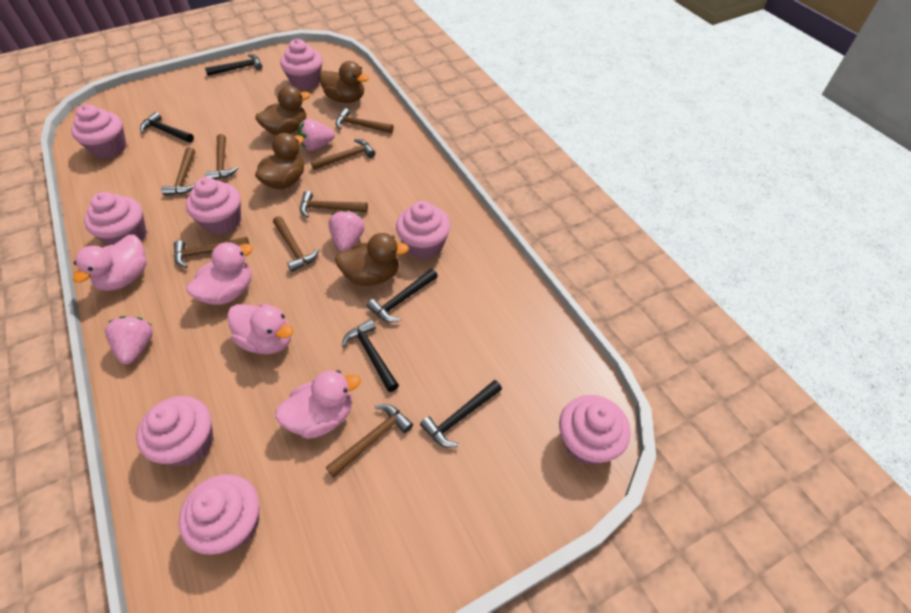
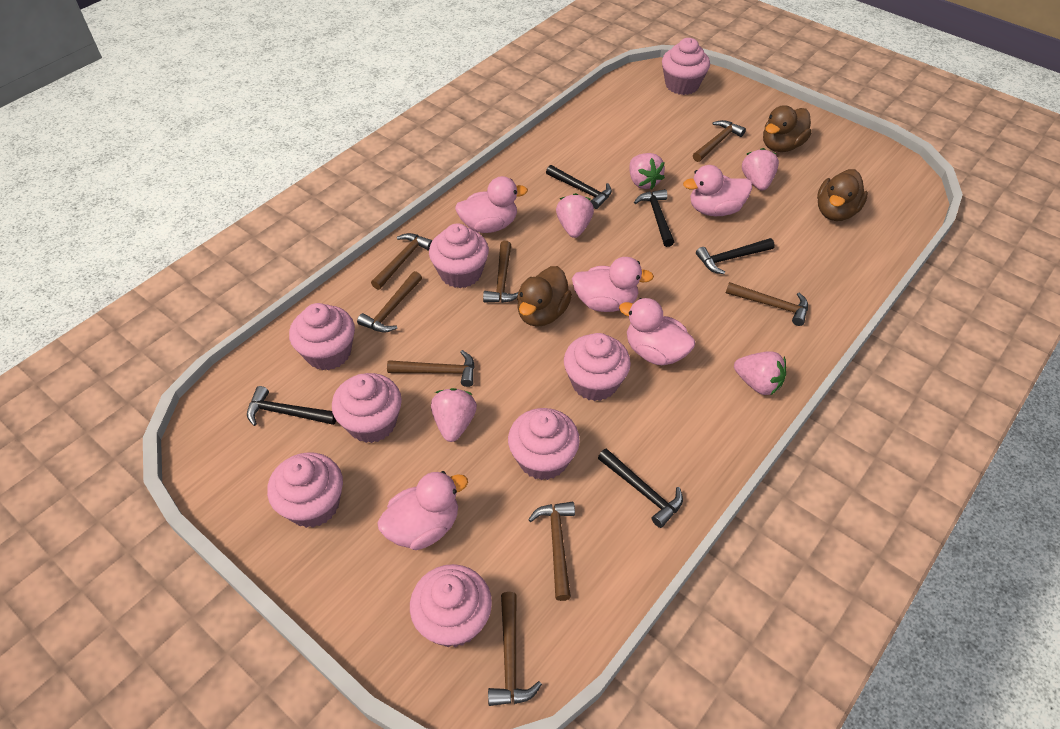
brown duck: [255,85,310,135] [255,133,304,189] [319,61,369,103] [335,233,409,286] = 4 -> [517,266,572,327] [763,105,812,152] [817,169,868,221] = 3
pink duck: [73,235,146,291] [186,242,253,305] [227,304,293,354] [275,370,361,439] = 4 -> [377,471,468,550] [455,176,528,233] [572,257,654,312] [619,298,696,365] [683,165,752,216] = 5
pink strawberry: [105,316,153,364] [298,119,335,151] [328,210,365,252] = 3 -> [431,388,477,442] [556,193,594,238] [629,153,665,189] [734,351,786,395] [742,148,779,191] = 5

